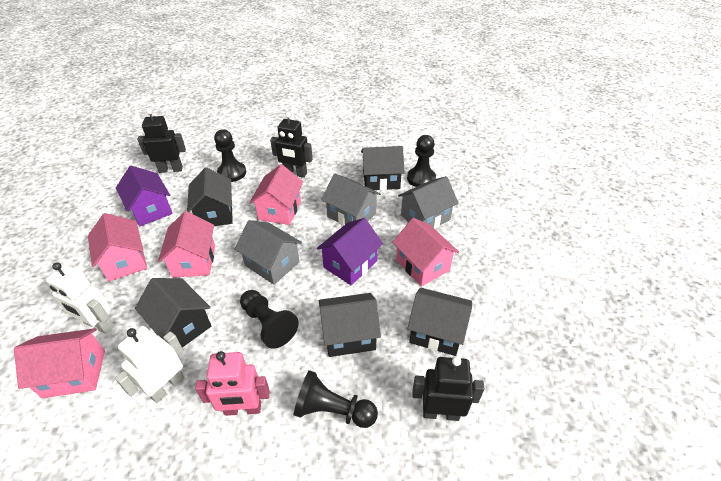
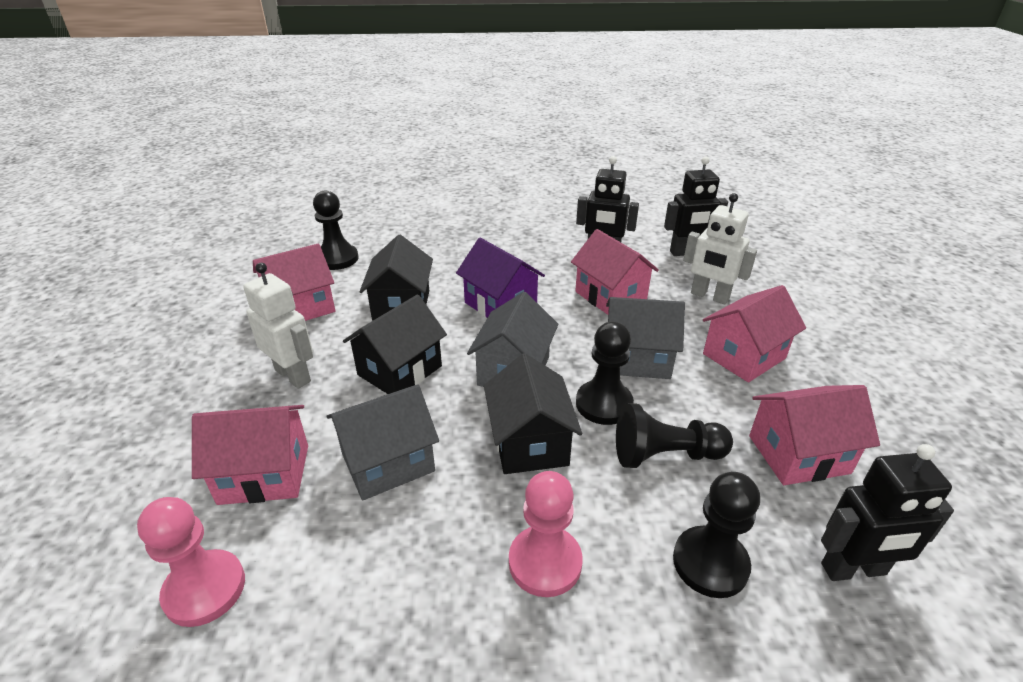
black house: [135,278,211,347] [187,167,233,226] [319,293,381,357] [361,146,405,190] [407,288,472,356] = 5 -> [343,295,447,394] [360,235,433,321] [484,353,582,474] = 3
pink pawn: none = 0 -> [137,497,245,627] [509,471,583,597] = 2
pink robot: [195,351,270,416] = 1 -> none = 0
purple house: [116,166,173,226] [317,218,383,285] = 2 -> [456,238,545,318] = 1

